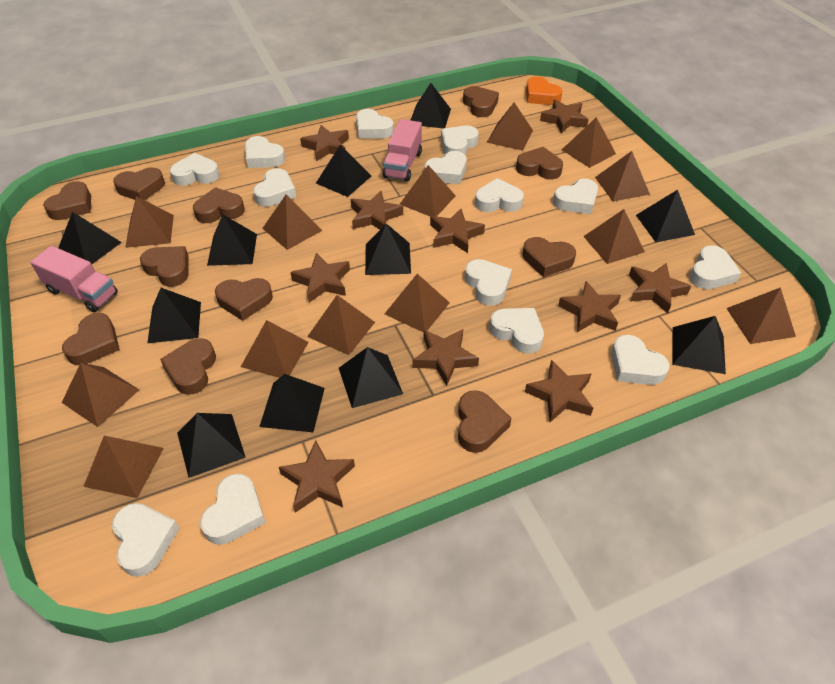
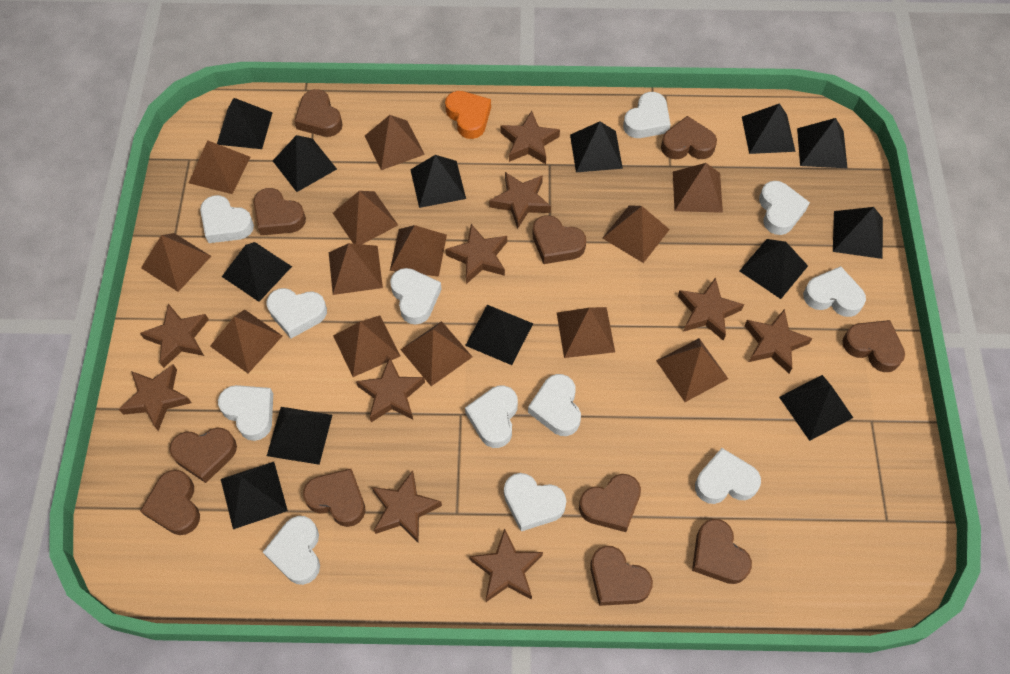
black pyramid: [58,212,122,264] [147,288,201,344] [177,413,246,478] [207,215,257,266] [259,374,325,432] [316,145,371,197] [339,347,403,408] [365,224,411,275] [410,83,451,129] [636,190,695,242] [672,316,726,374] = 11 -> [217,98,272,149] [221,462,288,529] [222,242,292,302] [267,407,332,465] [273,135,337,192] [410,155,466,208] [465,305,533,365] [570,122,623,172] [740,239,808,299] [742,103,796,154] [779,375,853,441] [797,118,847,168] [833,207,883,259] = 13
pink truck: [30,246,118,312] [383,119,422,181] = 2 -> none = 0
white heart: [112,503,179,577] [170,153,220,186] [200,474,266,545] [245,136,285,168] [253,168,296,207] [356,109,394,139] [425,151,467,184] [441,125,479,155] [465,259,512,306] [475,178,524,212] [489,308,544,354] [553,179,598,214] [611,335,670,385] [690,245,741,289] = 14 -> [200,195,254,243] [218,385,273,441] [263,516,320,585] [266,288,327,338] [390,268,442,325] [465,386,518,448] [504,473,566,531] [528,374,581,436] [623,92,671,138] [695,448,761,504] [759,181,810,235] [803,266,866,317] = 12

